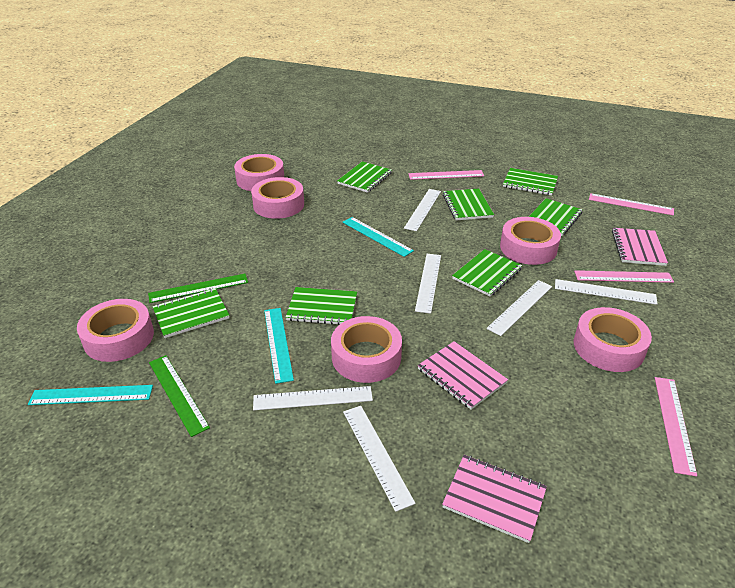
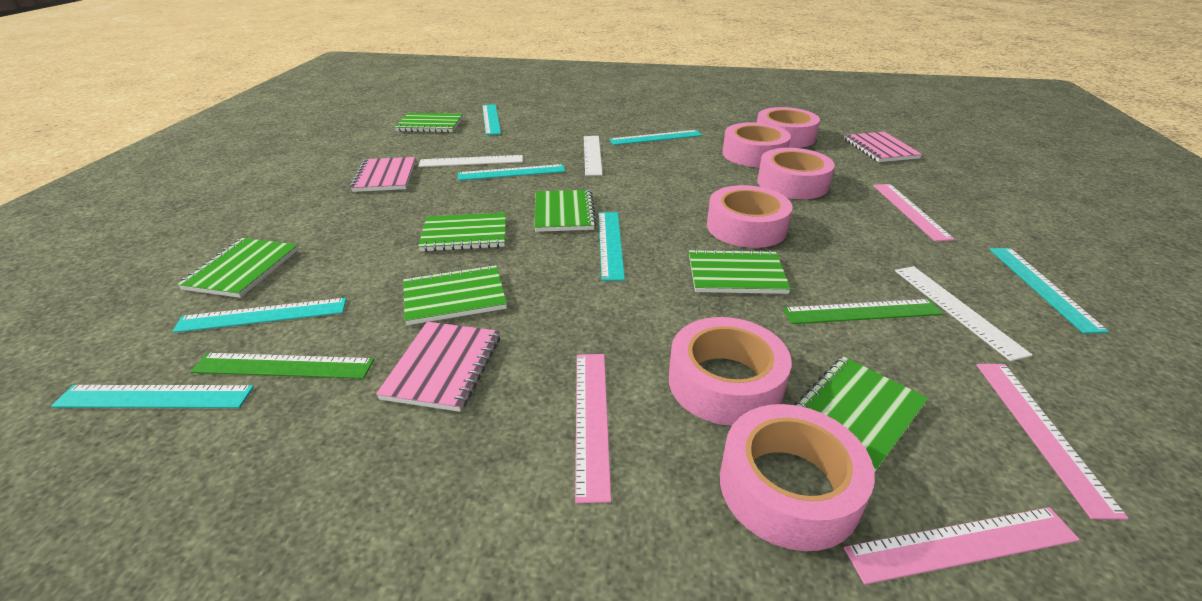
turquoise ruler: [28,385,153,405] [264,308,294,384] [342,217,414,257] = 3 -> [51,385,254,408] [172,298,346,333] [458,164,565,181] [482,104,501,135] [598,212,625,281] [609,130,702,145] [989,248,1109,334] = 7
white ruler: [253,386,373,410] [343,406,416,512] [404,189,441,231] [415,254,441,314] [486,280,552,336] [555,279,658,305] = 6 -> [418,155,523,167] [584,136,603,176] [895,266,1033,361] = 3

